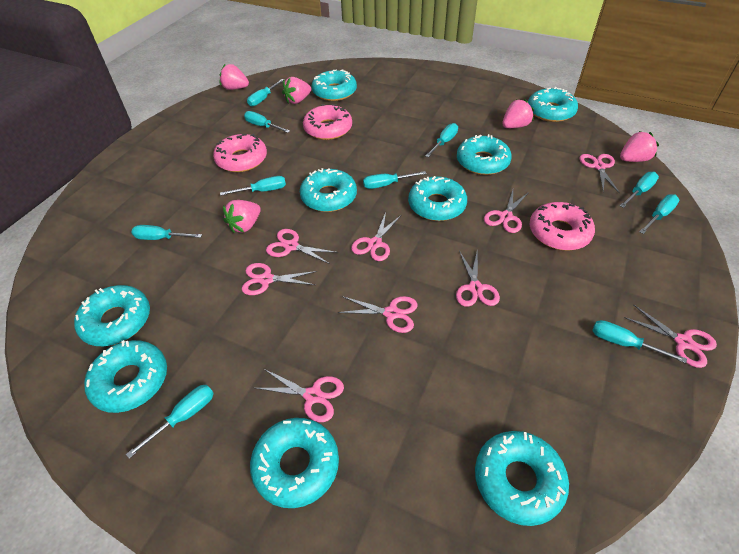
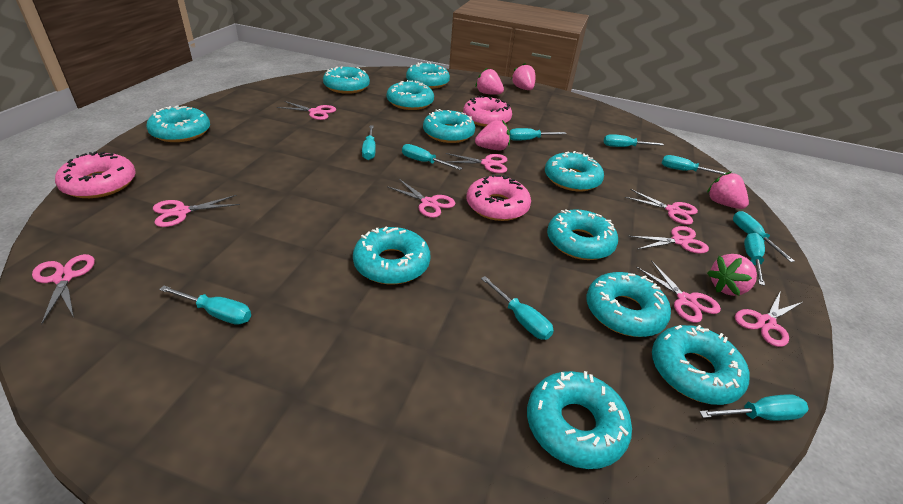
turquoise donut: [74,285,150,346] [84,340,167,413] [250,418,339,508] [300,168,357,212] [312,69,357,101] [408,176,467,221] [457,134,512,175] [475,431,569,526] [528,87,578,122] = 9 -> [146,106,210,142] [323,66,370,94] [353,227,430,284] [387,80,434,110] [406,62,450,89] [423,109,475,143] [527,371,632,469] [545,151,604,191] [547,209,618,260] [587,272,671,337] [652,325,749,405] = 11

